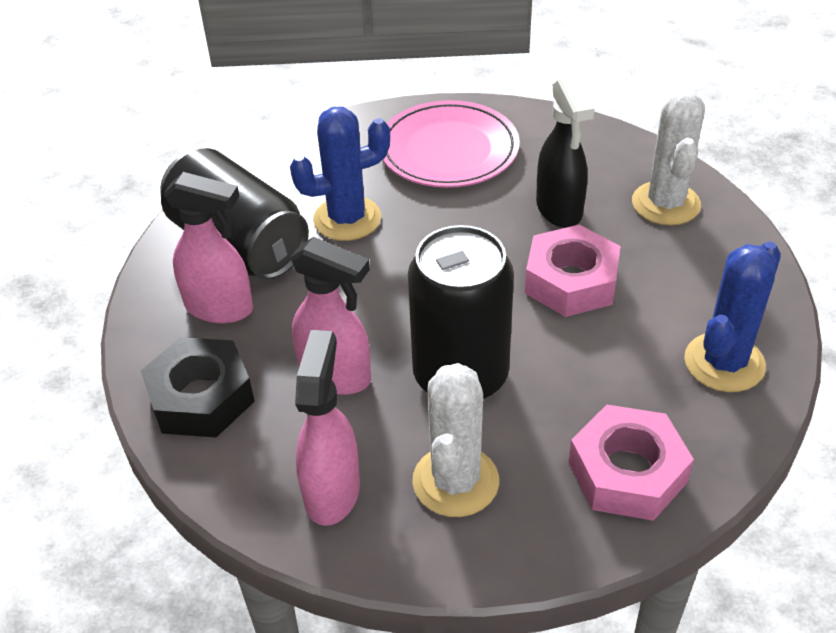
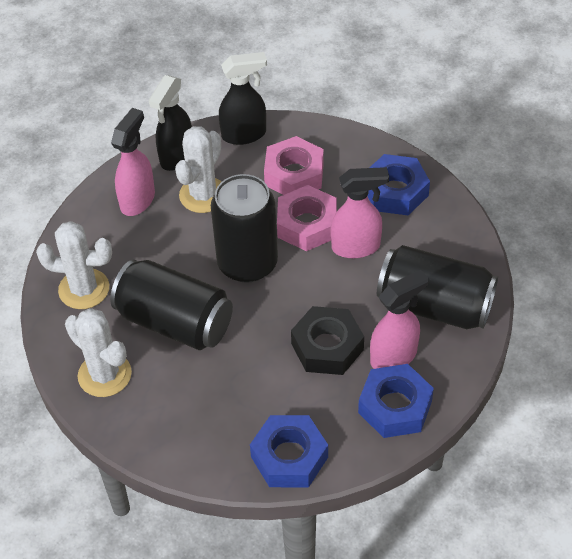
black can: [160,148,309,280] [408,225,514,399] = 2 -> [110,259,233,350] [211,174,278,283] [377,245,498,329] = 3
black spray bottle: [536,74,595,228] = 1 -> [148,75,192,171] [219,52,267,145] = 2
blue cactus: [290,107,390,241] [684,242,781,392] = 2 -> none = 0
blue nut: none = 0 -> [250,415,328,488] [358,364,434,438] [368,154,430,215] = 3
pink plate: [383,100,520,188] = 1 -> none = 0
white cactus: [412,363,499,517] [632,90,705,225] = 2 -> [36,221,112,309] [65,308,132,397] [175,126,221,213] = 3

